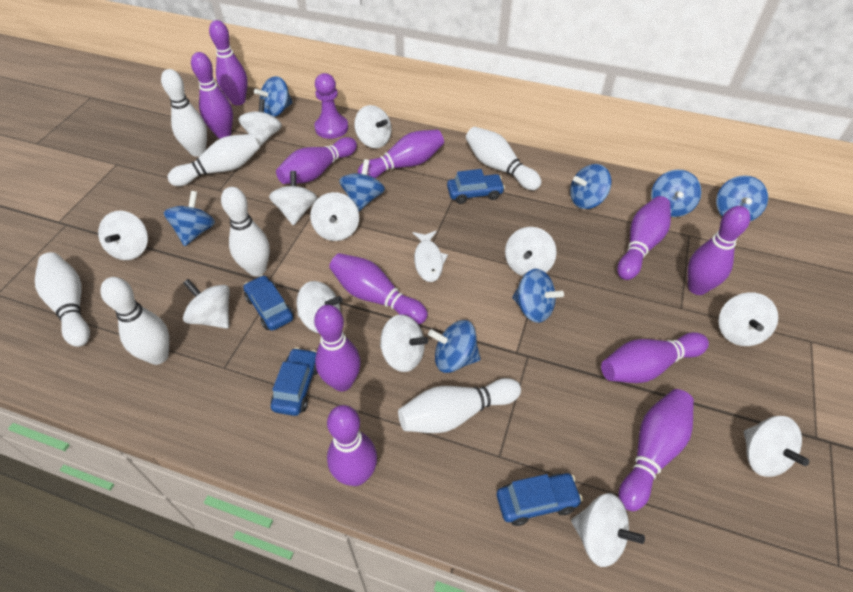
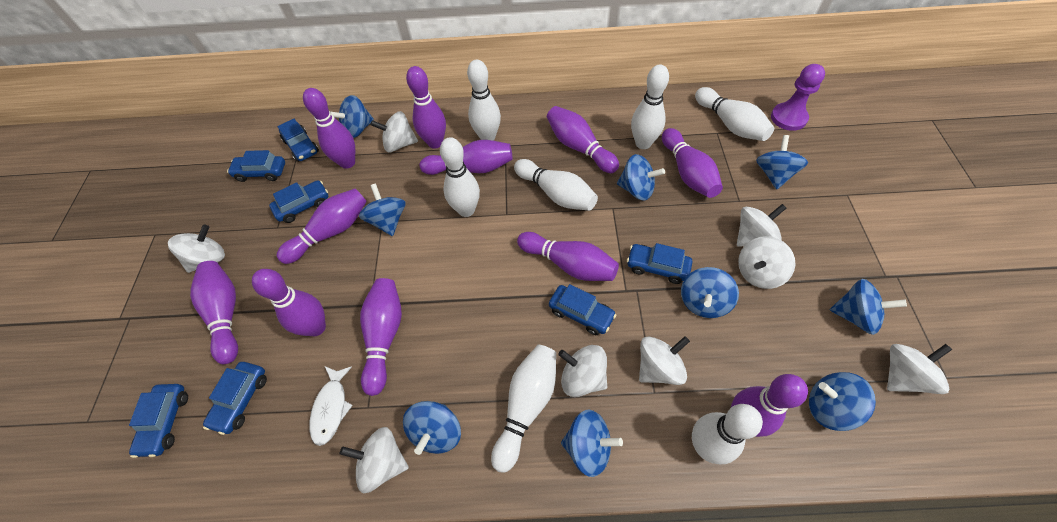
blue car: [243,275,294,331] [271,347,318,416] [447,169,505,204] [497,473,583,526] = 4 -> [129,384,188,458] [203,362,267,435] [227,150,285,182] [269,180,329,223] [278,119,319,162] [549,284,616,335] [627,243,692,284] = 7
blue spinning top: [164,191,215,246] [254,76,293,117] [339,159,385,211] [428,320,481,373] [512,269,564,323] [570,164,612,209] [651,169,702,217] [716,175,768,221] = 8 -> [330,95,374,138] [359,184,406,236] [403,401,461,455] [561,410,623,477] [617,154,665,201] [681,267,739,318] [756,135,808,189] [809,372,876,431] [830,279,907,335] = 9
white spinning top: [98,211,148,260] [183,279,230,329] [238,99,282,147] [269,171,317,226] [296,281,343,333] [310,192,359,241] [354,105,392,148] [380,315,428,372] [505,227,557,276] [571,493,645,567] [718,292,778,346] [744,416,809,477] = 12 -> [168,225,225,273] [340,427,409,494] [370,111,418,152] [558,345,607,397] [639,336,690,385] [737,204,786,247] [738,236,795,289] [887,344,953,394] = 8

